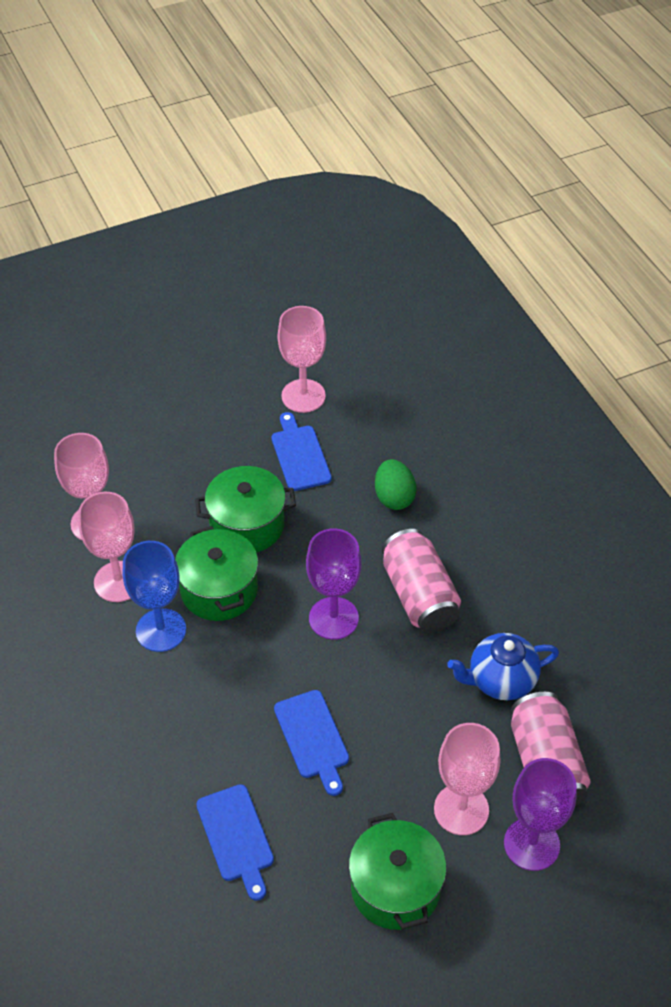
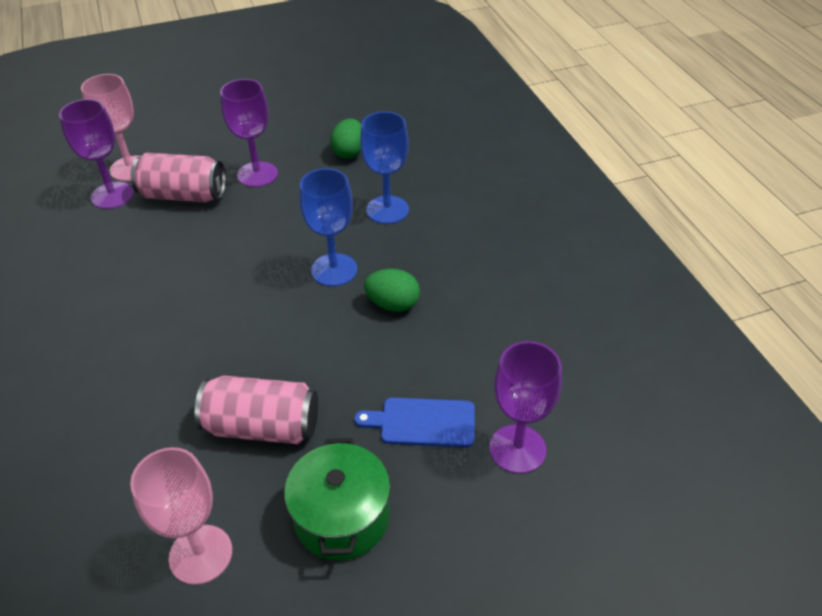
blue cutting board: [196,784,274,901] [271,412,332,491] [274,690,349,796] = 3 -> [354,397,475,447] = 1
blue goblet: [123,541,186,652] = 1 -> [300,168,357,286] [360,112,409,224] = 2
blue teapot: [447,633,559,700] = 1 -> none = 0
green egg: [375,459,416,510] = 1 -> [330,118,361,159] [364,269,420,312] = 2
green pot: [175,526,258,621] [195,466,296,552] [349,813,447,930] = 3 -> [284,438,390,561] = 1
pink goblet: [54,433,109,541] [78,492,135,602] [278,306,326,413] [434,723,501,835] = 4 -> [81,74,141,181] [130,447,232,585] = 2
purple goblet: [306,528,361,640] [504,758,577,871] = 2 -> [59,99,134,209] [220,79,278,187] [489,341,562,474] = 3

